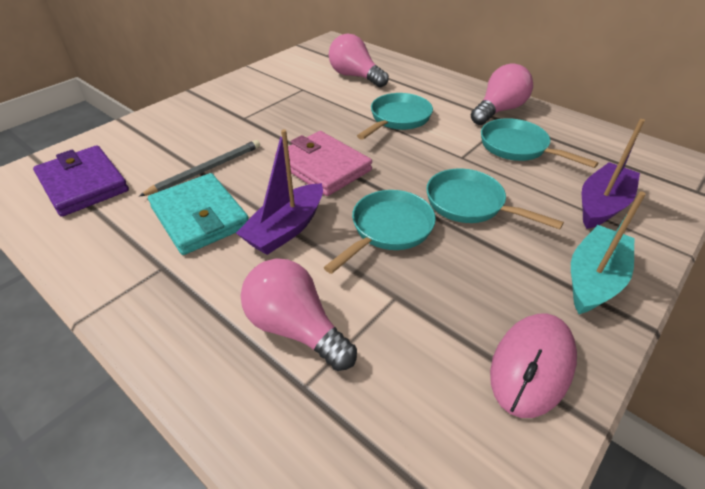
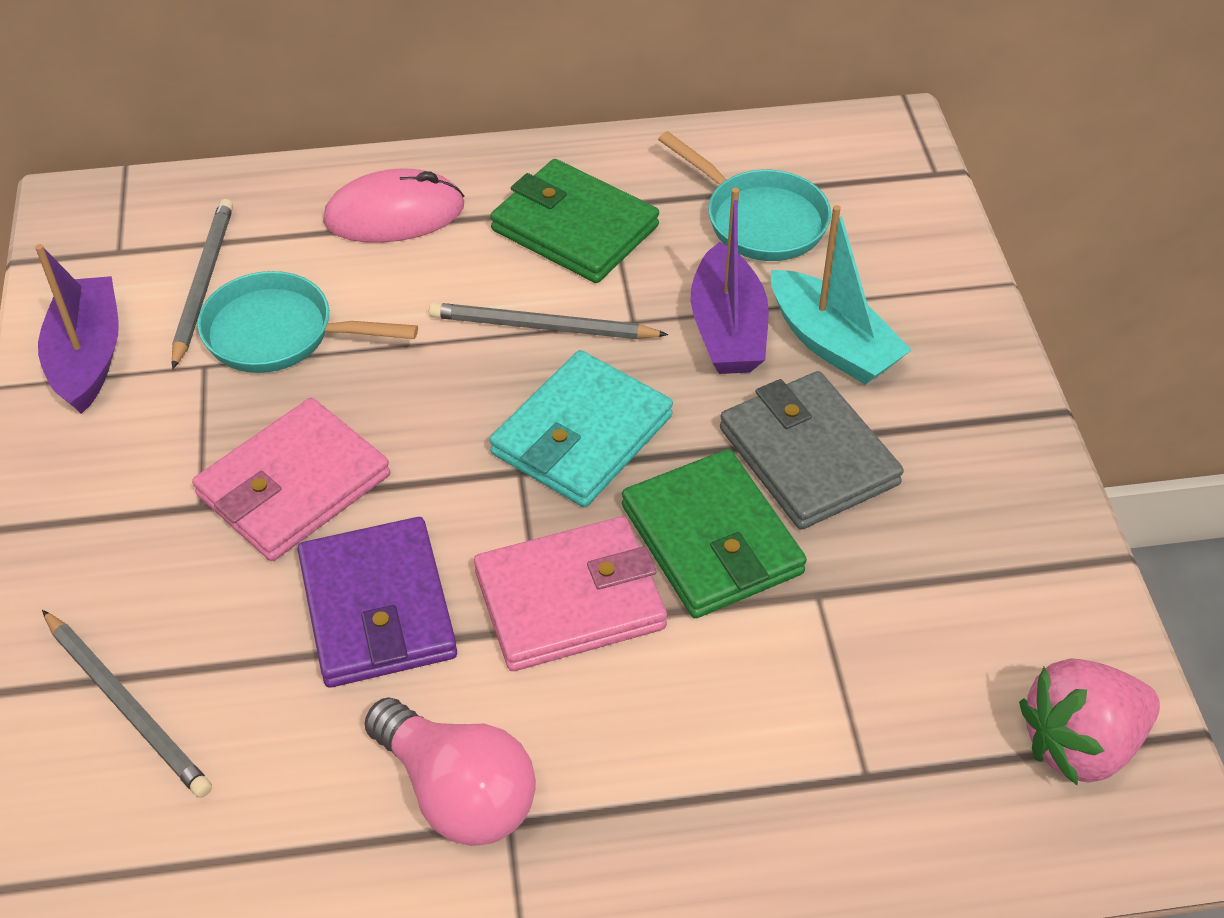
green wallet: none = 0 -> [490,159,659,283] [622,449,807,618] = 2
grey pencil: [139,140,260,197] = 1 -> [42,610,212,798] [172,199,233,369] [429,303,668,339] = 3
grey wallet: none = 0 -> [720,371,904,530] = 1
pink light bulb: [241,259,357,371] [329,34,389,88] [471,64,533,125] = 3 -> [364,697,536,846] = 1
pink strawberry: none = 0 -> [1019,658,1160,786] = 1
pink wallet: [275,131,372,196] = 1 -> [192,398,390,561] [474,516,667,671] = 2
turquoise pan: [324,190,436,274] [357,93,433,140] [426,168,564,229] [481,118,599,168] = 4 -> [198,271,418,373] [658,131,831,261] = 2

